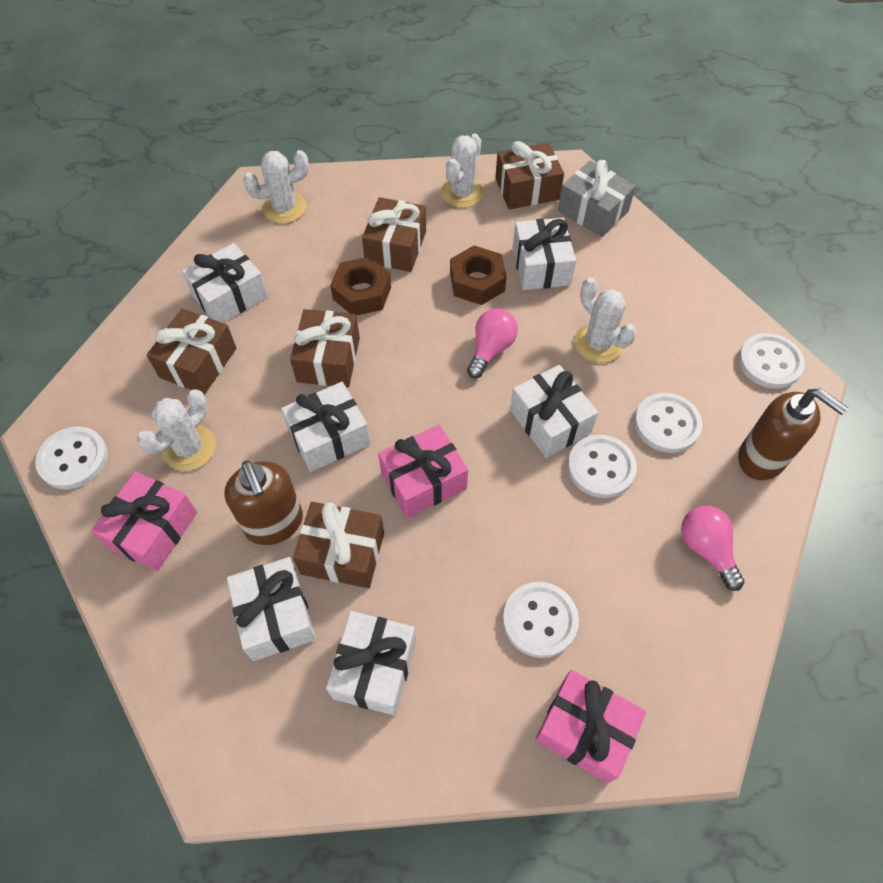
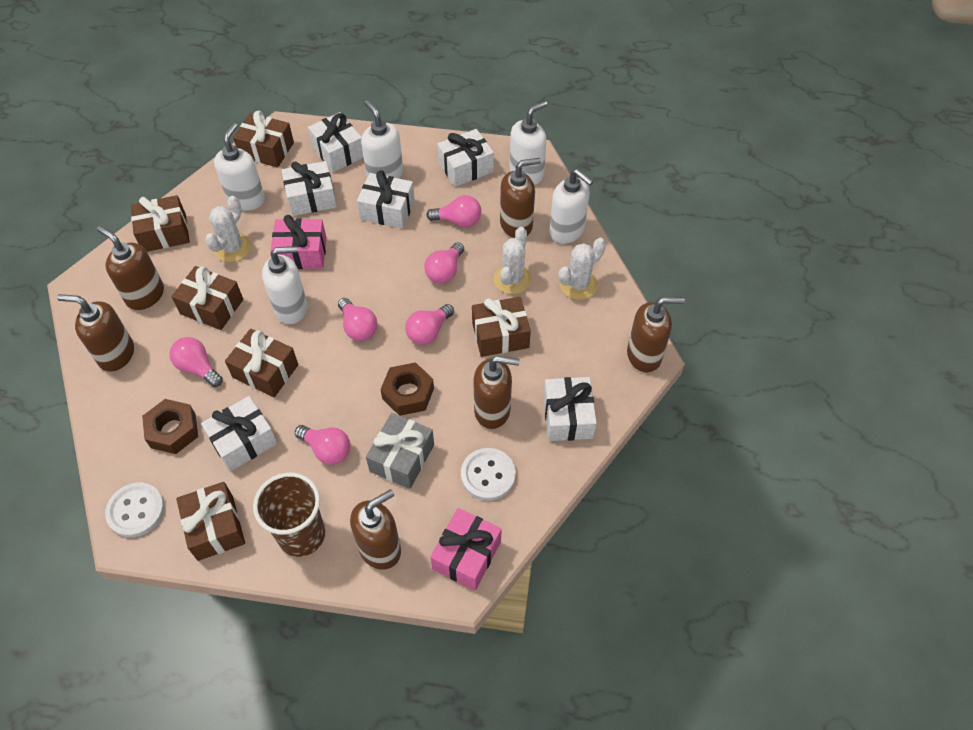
brown cup: none = 0 -> [253,473,325,557] = 1
brown gift: [147,309,237,395] [290,309,360,388] [293,502,384,588] [362,197,426,272] [495,141,564,210] = 5 -> [131,195,190,252] [172,266,243,330] [176,482,245,561] [225,329,298,397] [233,111,294,168] [472,297,531,357] = 6
brown soap dispenser: [224,461,303,545] [738,389,848,480] = 2 -> [57,294,134,372] [97,226,164,310] [350,489,401,570] [473,356,519,429] [500,158,541,238] [627,297,685,372] = 6
pink gift: [91,472,197,571] [378,425,468,518] [535,670,646,783] = 3 -> [270,215,327,269] [430,508,502,590] = 2
pink light bulb: [467,308,518,378] [681,506,745,591] = 2 -> [169,337,223,387] [295,425,350,465] [338,298,378,341] [405,304,454,345] [424,242,464,284] [426,195,481,227] = 6
white button: [35,426,108,489] [503,582,579,658] [568,435,637,498] [634,393,702,453] [738,333,805,389] = 5 -> [105,483,165,537] [461,448,516,501] = 2
white cactus: [137,389,216,471] [243,150,309,223] [441,134,484,208] [574,278,637,363] = 4 -> [205,196,251,262] [494,227,532,294] [559,238,606,300] = 3
white soap dispenser: none = 0 -> [214,123,265,211] [262,246,307,324] [361,100,403,179] [510,101,548,185] [550,169,593,244] = 5

